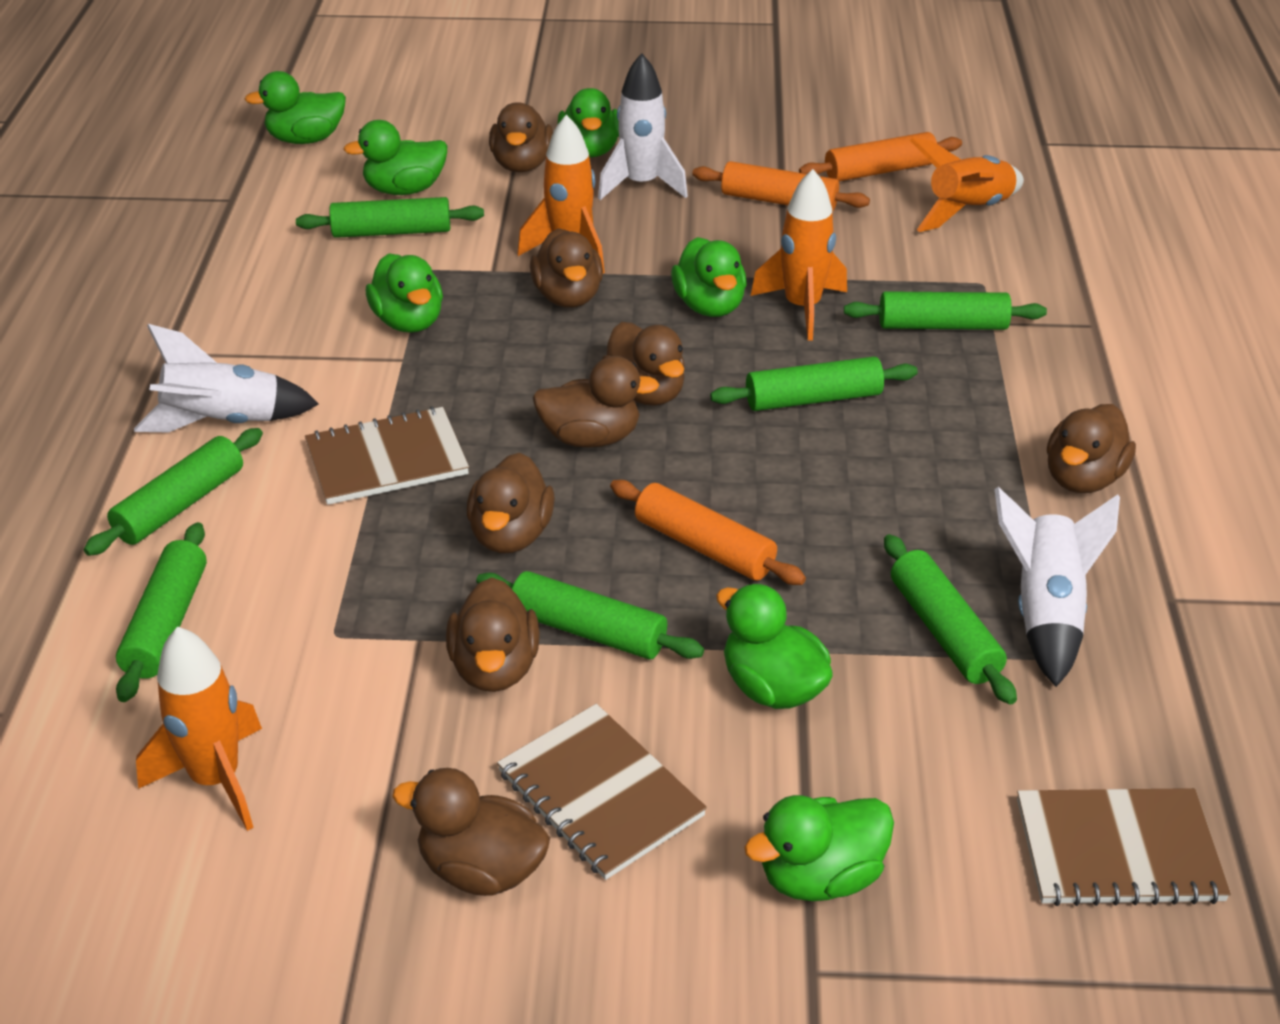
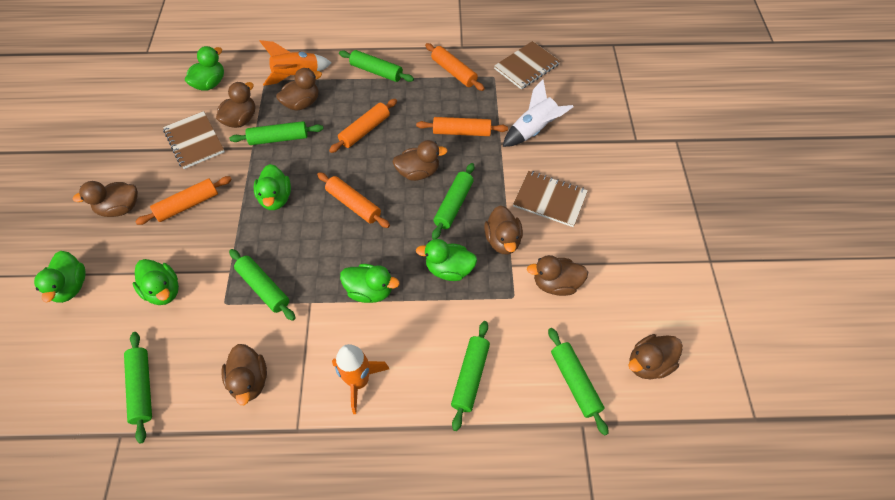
green duck: [244,71,346,144] [343,120,447,195] [366,254,443,333] [558,88,619,157] [671,237,747,317] [716,584,833,709] [744,795,894,901] = 7 -> [34,251,85,303] [133,259,179,305] [185,46,224,91] [254,164,291,210] [340,264,399,303] [416,239,477,281] = 6
orange rocket: [136,627,262,831] [518,115,605,273] [751,169,847,341] [910,138,1024,232] = 4 -> [260,40,332,86] [332,344,389,414] = 2
orange rolling pin: [610,480,806,585] [692,161,870,212] [799,132,962,181] = 3 -> [135,176,232,225] [317,172,390,228] [329,99,397,153] [416,117,508,136] [425,43,485,91] = 5
white rocket: [134,324,318,432] [598,53,688,200] [995,487,1120,687] = 3 -> [503,79,574,147] = 1

